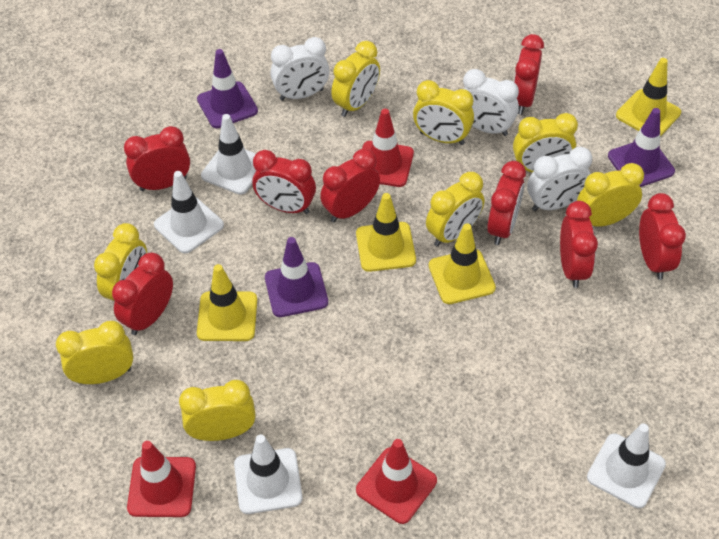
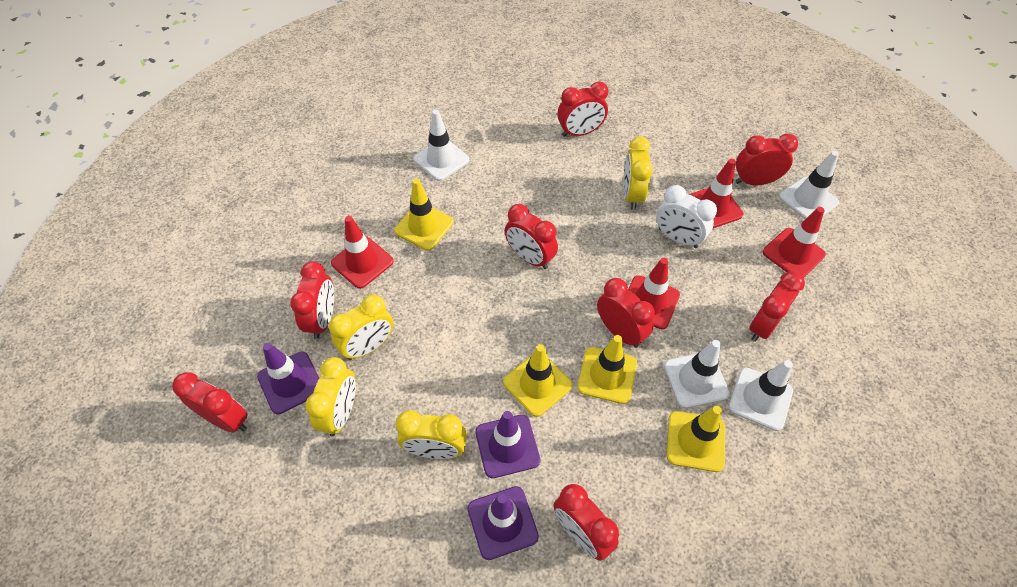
red traffic cone: [127,441,196,517] [356,439,437,524] [362,109,414,187] = 3 -> [331,216,394,289] [628,258,680,329] [688,159,743,228] [763,207,826,278] = 4
white clock: [270,37,330,101] [463,69,519,136] [527,147,592,211] = 3 -> [656,185,717,248] = 1
yellow clock: [56,321,134,384] [94,223,147,301] [179,380,256,441] [331,41,380,117] [413,80,474,145] [426,172,485,247] [513,113,578,173] [577,163,644,227] = 8 -> [305,357,356,436] [329,294,394,360] [396,410,467,459] [623,137,653,210] = 4

